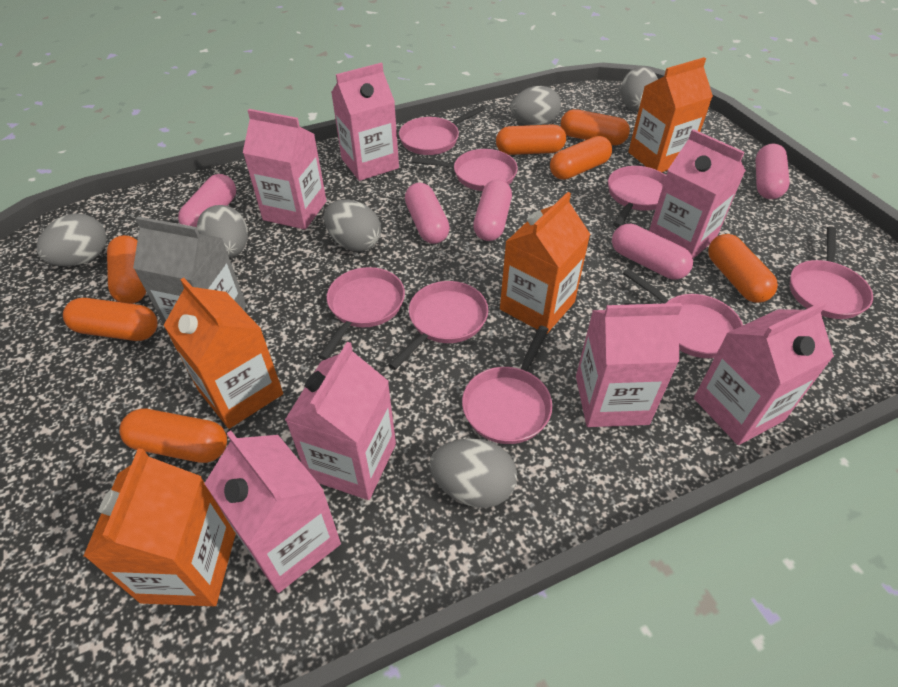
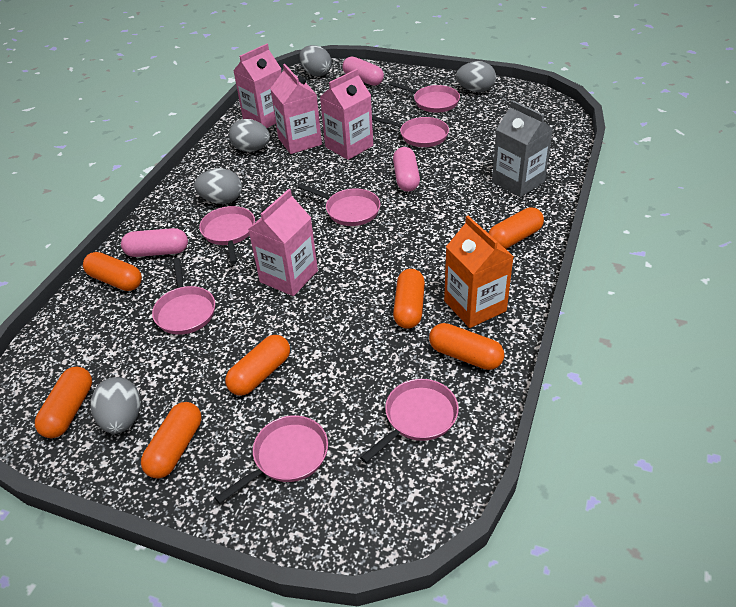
grey egg: [37,214,107,266] [197,205,248,258] [324,199,381,251] [430,438,517,508] [511,86,561,125] [621,66,658,111] = 6 -> [91,377,141,434] [194,168,242,204] [229,119,270,152] [299,45,332,76] [456,61,496,92] = 5
orange carton: [83,449,236,606] [164,278,283,429] [500,192,591,333] [628,57,713,172] = 4 -> [444,216,514,328] = 1
pink capsule: [178,174,236,227] [405,183,450,244] [473,180,512,241] [612,224,693,279] [756,144,790,199] = 5 -> [121,228,188,257] [343,56,384,86] [393,147,420,192] = 3
pink carton: [204,431,341,593] [243,109,326,230] [285,342,396,500] [331,63,399,181] [576,303,682,427] [649,129,746,259] [694,302,834,445] = 7 -> [233,44,282,128] [248,189,318,296] [270,64,322,154] [320,69,373,160] = 4
pink pan: [318,267,405,360] [388,281,488,370] [399,106,486,155] [411,149,518,191] [462,326,552,444] [608,166,666,228] [623,269,743,358] [790,226,873,319] = 8 -> [152,258,215,335] [199,206,255,264] [215,415,328,504] [298,184,380,226] [360,379,459,463] [372,116,449,147] [389,82,460,113] = 7

